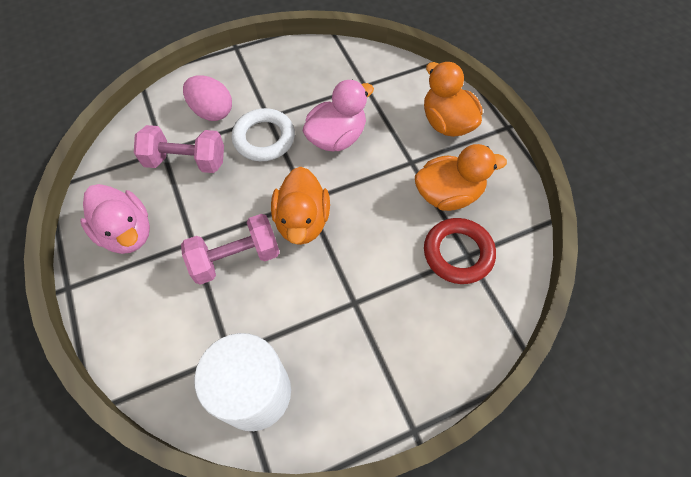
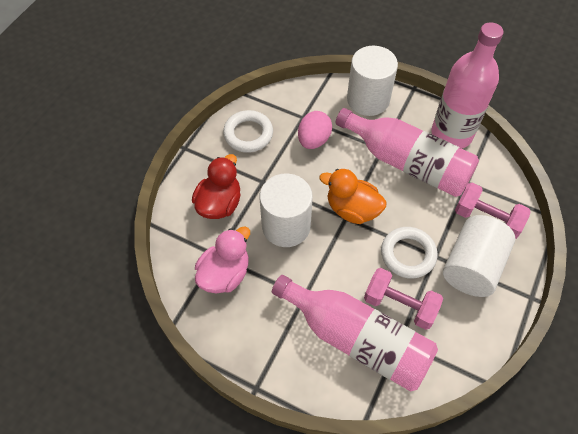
orange duck: [271,166,330,245] [415,144,507,211] [424,62,482,137] = 3 -> [319,169,387,224] = 1
pink bottle: none = 0 -> [272,275,438,392] [336,108,479,197] [431,22,504,149] = 3
pink duck: [80,184,150,254] [302,79,374,151] = 2 -> [195,226,250,294] = 1
red duck: none = 0 -> [192,154,241,219] = 1
red ring: [424,218,496,284] = 1 -> none = 0
white cylinder: [194,333,291,431] = 1 -> [260,174,313,247] [347,46,398,116] [443,215,515,297] = 3
white ring: [232,108,295,161] = 1 -> [223,110,273,153] [381,227,438,279] = 2

